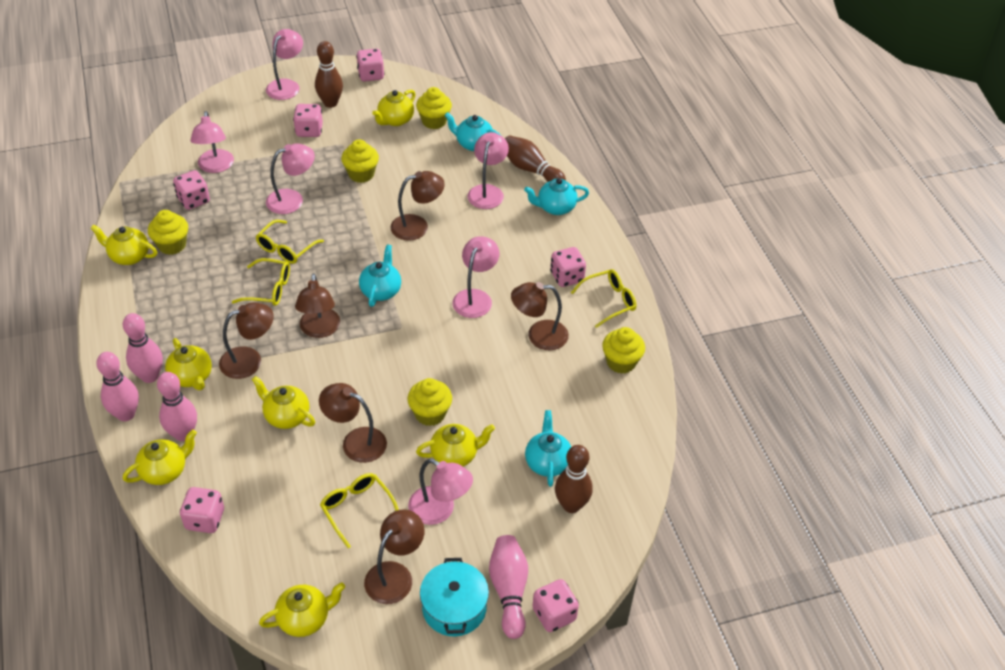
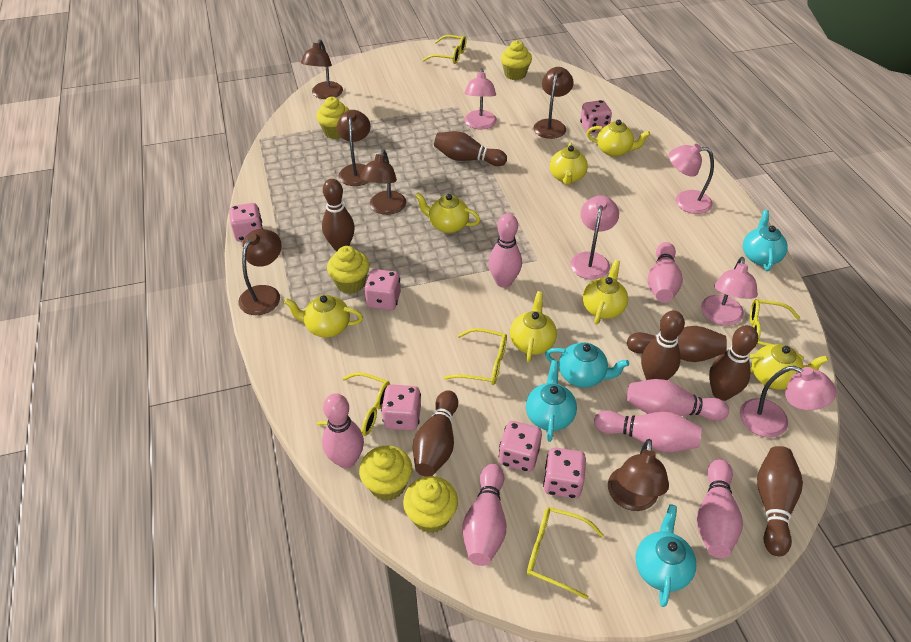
brown bowling pin: [315,41,343,108] [505,135,566,182] [555,445,593,513] = 3 -> [322,179,355,251] [413,390,458,477] [434,131,507,166] [627,326,727,362] [641,310,685,380] [709,325,758,401] [757,446,803,556] = 7
pink bowling pin: [96,352,139,421] [123,313,163,383] [157,372,197,441] [489,535,528,639] = 4 -> [322,393,364,469] [462,464,506,566] [488,213,522,288] [594,410,702,452] [627,379,729,421] [648,242,683,303] [697,459,743,558] = 7
pink lamp: [191,111,234,173] [266,29,303,100] [266,143,315,214] [408,459,473,525] [453,236,499,318] [467,132,509,209] = 6 -> [464,68,497,129] [570,195,619,280] [669,144,714,214] [701,257,758,326] [740,366,837,438] = 5
turquoise pot: [420,558,489,636] = 1 -> none = 0
yellow glasses: [232,258,290,306] [256,220,324,264] [320,473,399,548] [571,269,636,328] = 4 -> [317,372,390,436] [423,35,466,64] [443,328,507,385] [527,507,604,599] [750,299,804,360] = 5

